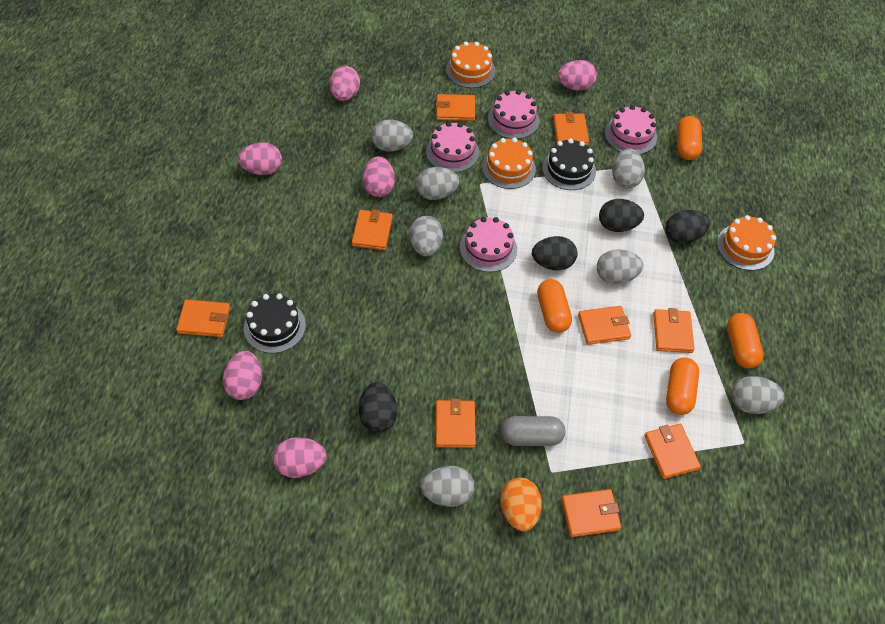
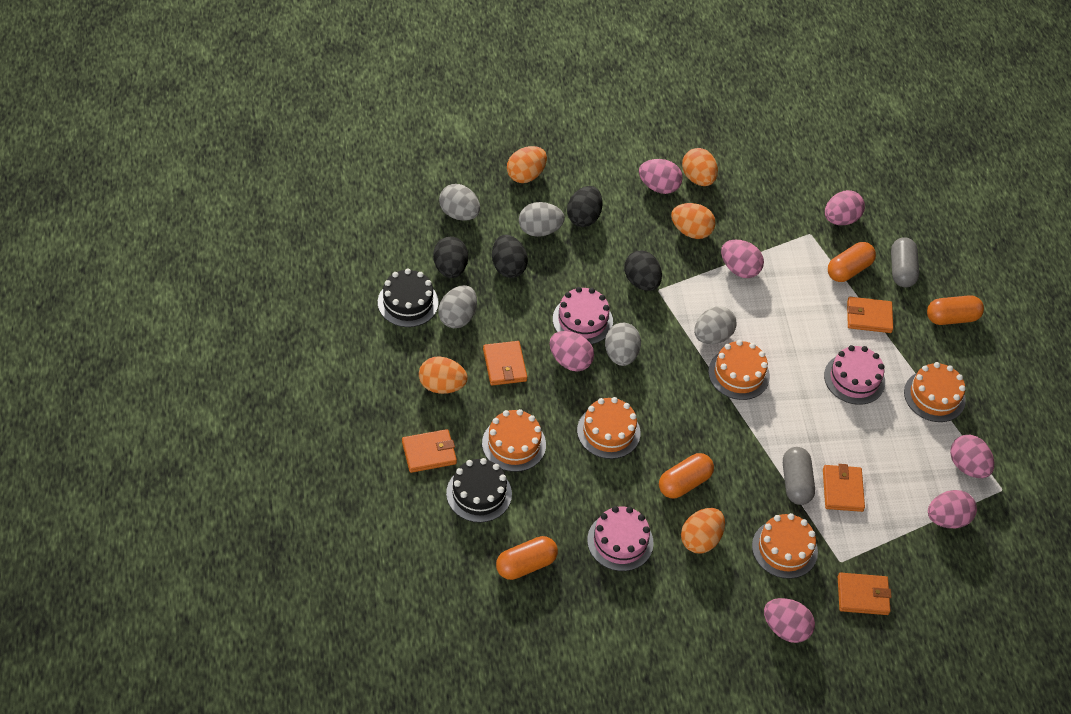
grey capsule: [501,416,565,446] = 1 -> [783,447,815,505] [891,237,919,287] = 2
grey egg: [371,120,413,151] [409,216,443,256] [416,167,459,200] [420,466,474,507] [597,249,643,284] [612,148,645,188] [731,376,784,414] = 7 -> [438,285,477,328] [439,184,480,221] [519,202,565,237] [605,323,641,366] [694,306,736,344] = 5
orange cake: [446,41,496,88] [482,138,536,189] [717,215,776,271] = 3 -> [482,409,546,472] [577,397,640,459] [708,340,770,400] [752,513,818,579] [904,362,966,422] = 5
orange egg: [500,478,542,531] = 1 -> [419,356,468,394] [507,146,547,183] [671,203,715,239] [681,508,725,553] [682,148,718,186] = 5
orange wallet: [176,300,230,337] [352,209,393,250] [436,94,475,121] [436,398,476,448] [553,112,589,146] [562,489,621,537] [578,306,631,345] [644,424,701,479] [653,308,695,353] = 9 -> [402,429,457,473] [483,341,527,386] [823,464,865,512] [838,573,892,615] [847,297,893,333] = 5
pink cake: [426,122,479,173] [460,217,517,272] [488,90,540,139] [605,105,657,154] = 4 -> [553,287,613,345] [587,506,654,571] [824,345,885,405] = 3
pink egg: [223,351,262,400] [238,143,282,175] [273,437,327,478] [329,66,360,101] [363,156,395,197] [558,60,597,91] = 6 -> [550,331,594,372] [639,159,683,194] [721,240,764,278] [764,598,815,643] [825,190,865,225] [928,490,977,528] [950,435,994,478] = 7

